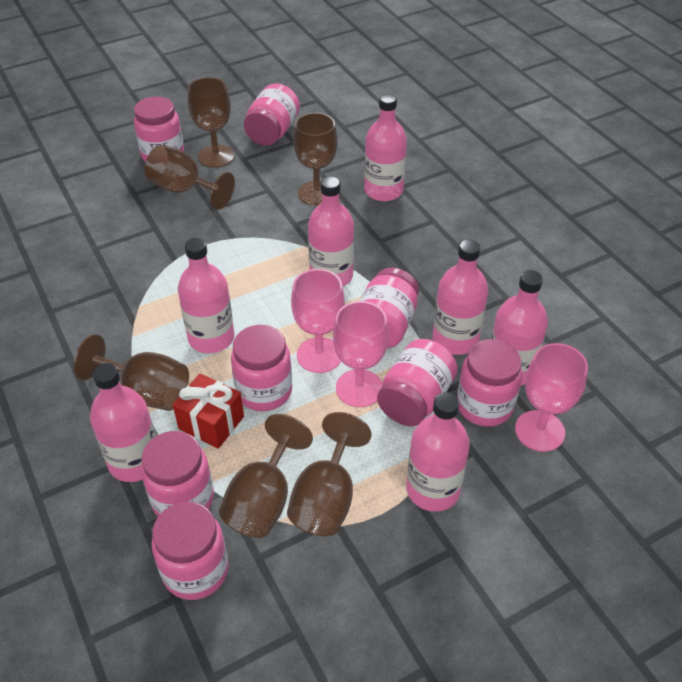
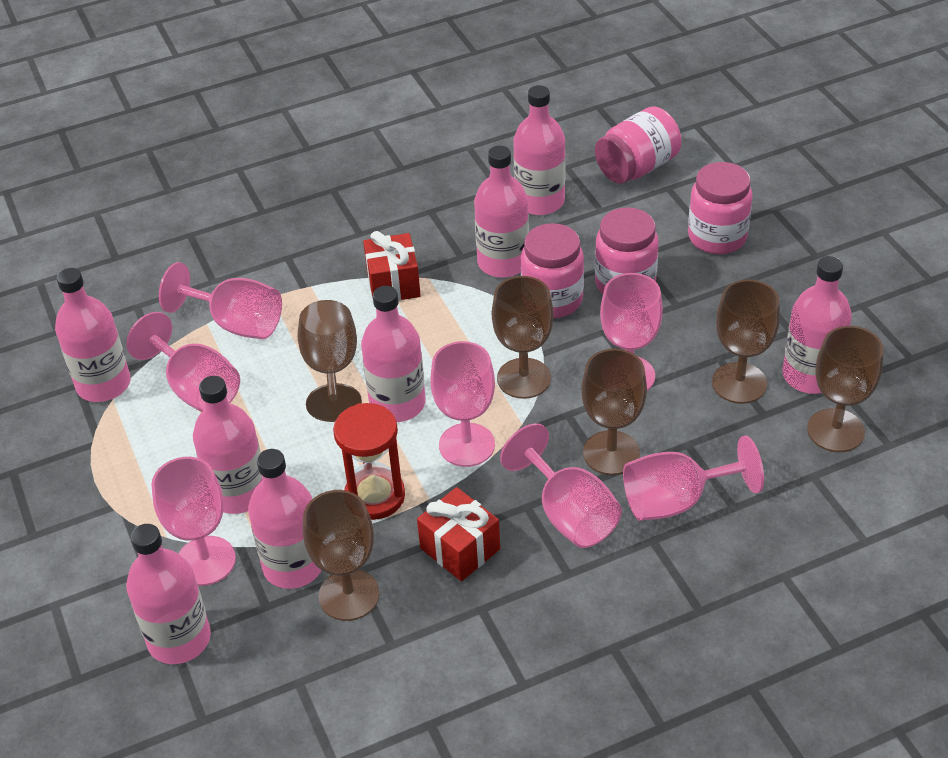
pink bottle: [90,363,156,482] [178,238,234,353] [308,176,354,287] [364,94,407,201] [406,392,470,512] [433,239,488,355] [491,270,548,386] = 7 -> [55,268,131,402] [126,524,211,664] [193,376,263,514] [248,449,321,589] [361,286,425,422] [474,145,529,278] [513,85,566,215] [782,256,852,394] = 8
pink goblet: [291,269,345,373] [333,301,389,407] [515,343,588,452] = 3 -> [126,312,240,412] [151,457,236,586] [159,262,282,339] [431,341,495,467] [500,423,622,548] [600,273,663,391] [623,436,764,521] = 7
pink jar: [134,97,184,162] [141,431,214,516] [152,502,228,600] [231,325,292,411] [244,83,300,146] [360,268,419,348] [377,339,458,426] [457,339,522,427] = 8 -> [521,223,584,318] [595,106,681,184] [595,208,659,294] [688,162,753,254] = 4
red gift: [173,373,244,449] = 1 -> [363,231,421,301] [417,487,500,581] = 2
red hourglass: none = 0 -> [333,403,405,520] = 1

